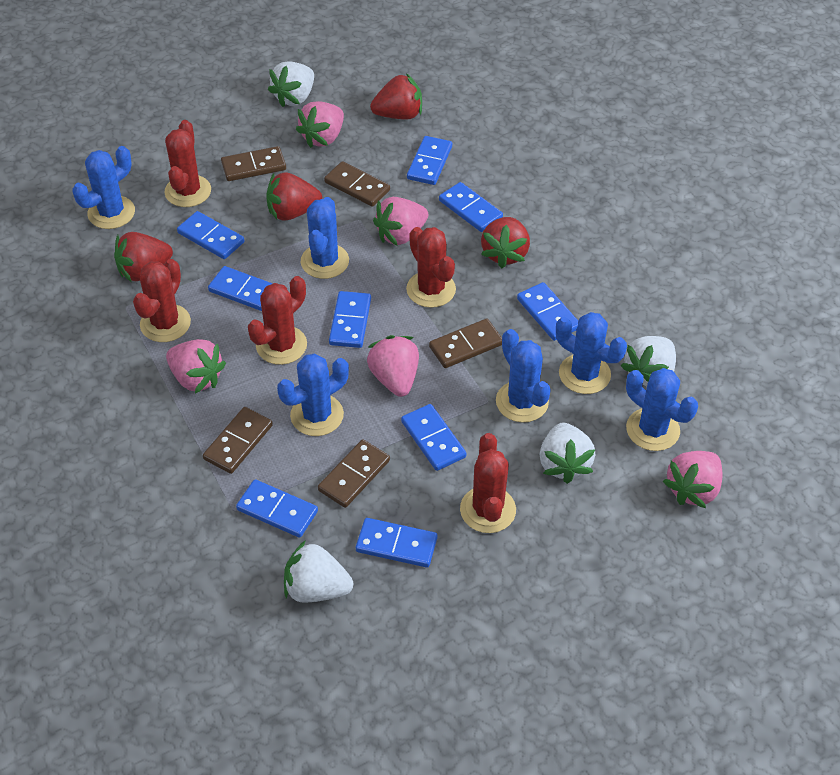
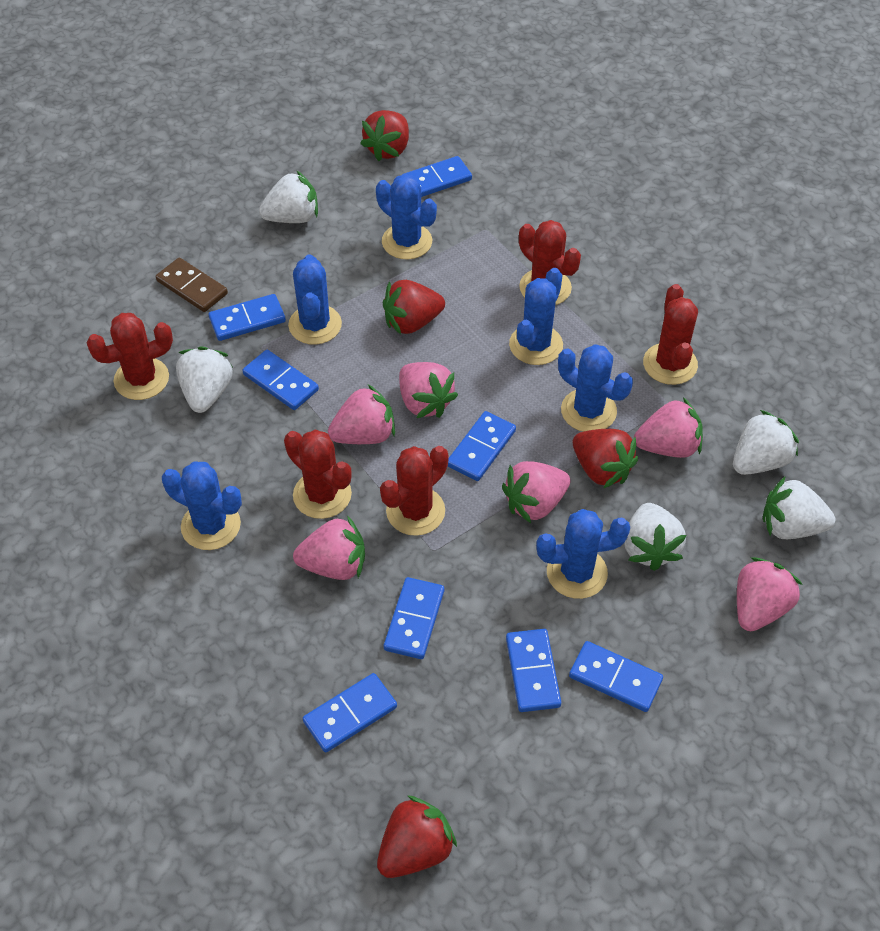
blue domino: [177,211,244,259] [208,266,273,311] [236,479,318,538] [329,291,371,348] [356,518,438,568] [401,404,466,471] [407,136,452,185] [439,182,503,232] [517,282,578,341] = 9 -> [209,294,286,341] [242,350,319,410] [303,673,397,753] [384,577,444,659] [402,156,472,197] [448,411,516,481] [506,629,561,712] [569,641,663,712] = 8
brown domino: [203,407,273,474] [221,146,286,181] [318,439,390,508] [324,161,390,207] [429,319,502,368] = 5 -> [156,258,228,312] = 1
pink strawberry: [166,339,226,393] [296,101,344,148] [367,335,419,397] [373,197,428,246] [663,451,722,508] = 5 -> [293,516,365,580] [328,384,395,444] [399,362,458,418] [502,461,570,523] [634,397,703,458] [737,557,803,631] = 6
white strawberry: [268,61,314,107] [284,540,353,603] [540,422,595,484] [621,336,676,386] = 4 -> [176,346,233,413] [259,170,318,223] [624,503,686,571] [733,410,799,475] [763,476,836,539] = 5

